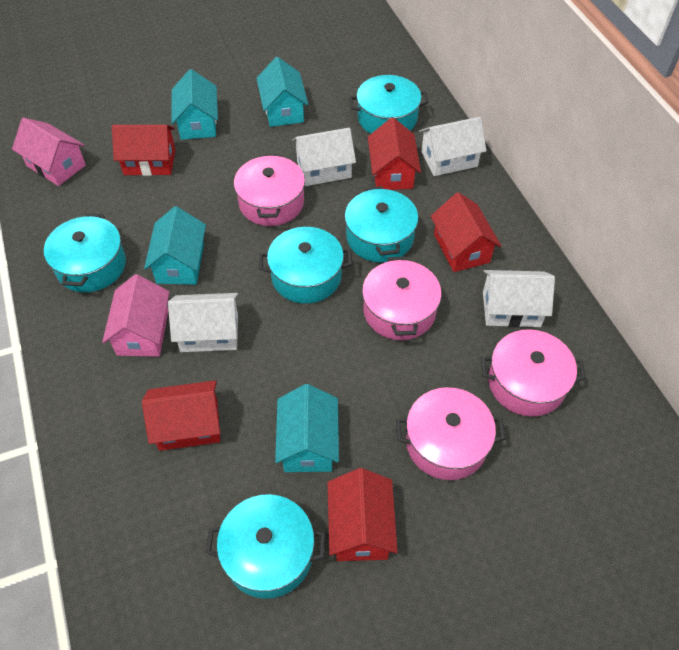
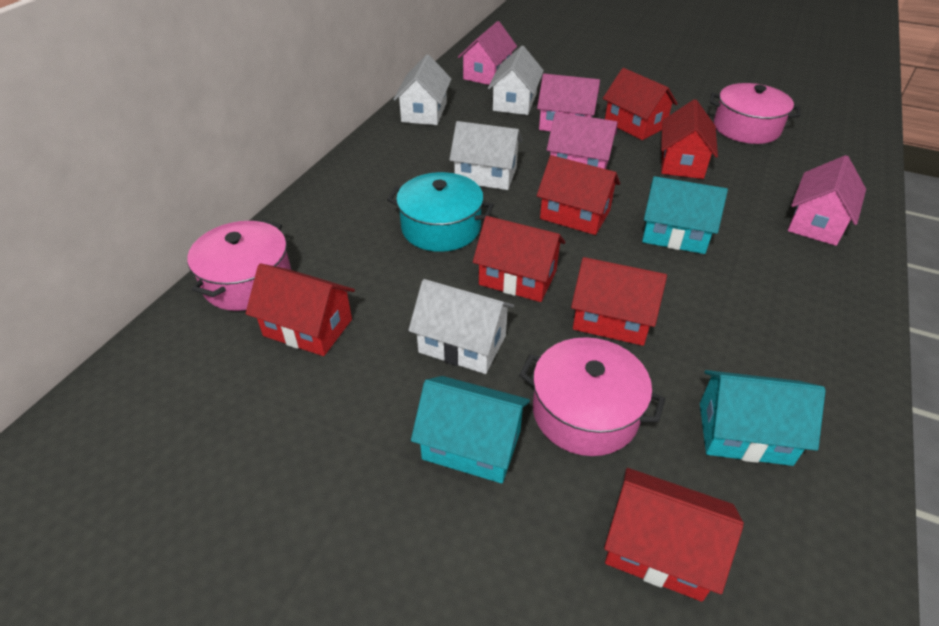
pink house: [12,118,86,186] [102,274,169,357] = 2 -> [458,21,517,85] [537,74,600,131] [547,112,618,169] [788,155,866,246] = 4
pink pot: [234,154,305,226] [362,257,441,340] [396,387,506,480] [481,329,586,417] = 4 -> [187,220,291,311] [519,337,665,456] [710,83,801,144] = 3
red house: [112,125,175,176] [142,380,220,451] [328,468,398,561] [368,117,421,190] [431,192,501,272] = 5 -> [246,263,355,356] [473,216,566,302] [537,155,620,235] [571,257,667,346] [603,68,678,140] [604,468,744,602] [661,99,718,179] = 7
turquoise house: [144,206,206,285] [171,69,218,140] [257,57,308,127] [275,384,339,472] = 4 -> [411,376,530,483] [642,176,728,254] [700,370,826,466] = 3
turquoise pot: [44,213,126,292] [206,494,326,599] [259,227,352,304] [345,186,418,262] [349,75,429,134] = 5 -> [387,172,494,252] = 1

